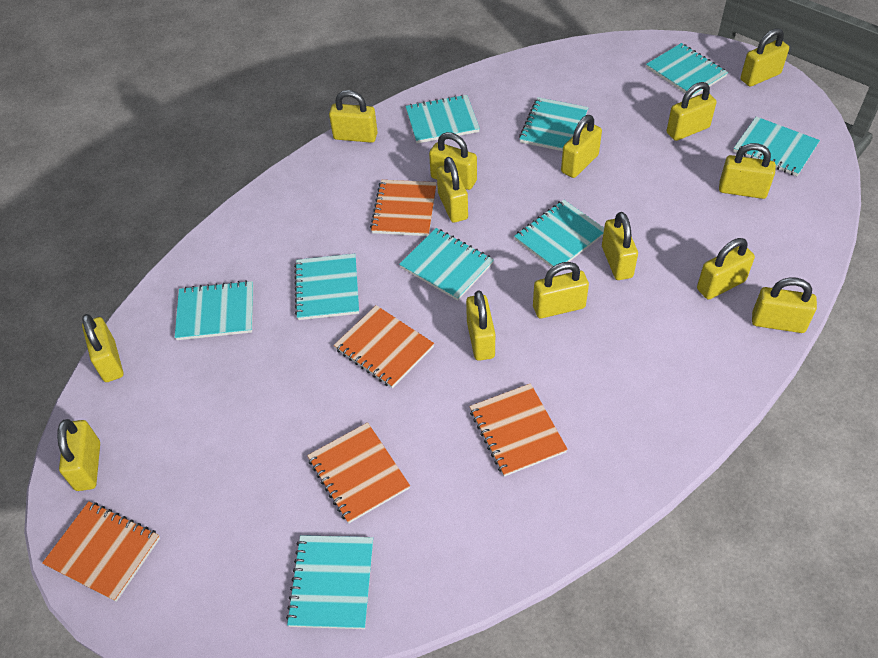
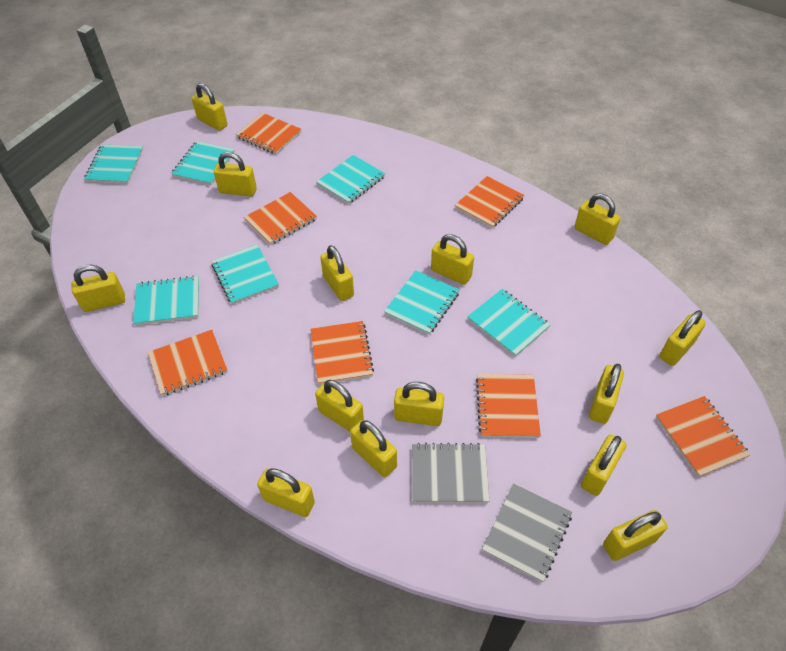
grey notebook: none = 0 -> [412,443,489,503] [482,483,572,582] = 2
orange notebook: [42,501,160,602] [307,422,410,523] [334,305,434,388] [370,180,437,236] [469,383,568,477] = 5 -> [148,330,228,396] [236,113,302,154] [244,192,317,245] [311,321,374,385] [455,176,524,228] [476,374,541,438] [655,396,750,478] = 7
turquoise notebook: [174,280,253,340] [286,535,373,629] [294,254,359,320] [399,228,494,301] [405,94,480,143] [514,200,604,268] [519,97,589,151] [646,43,728,98] [733,117,820,176] = 9 -> [84,145,143,184] [133,276,199,326] [171,141,235,185] [211,245,279,305] [316,155,385,204] [384,270,460,335] [467,289,550,357] = 7

